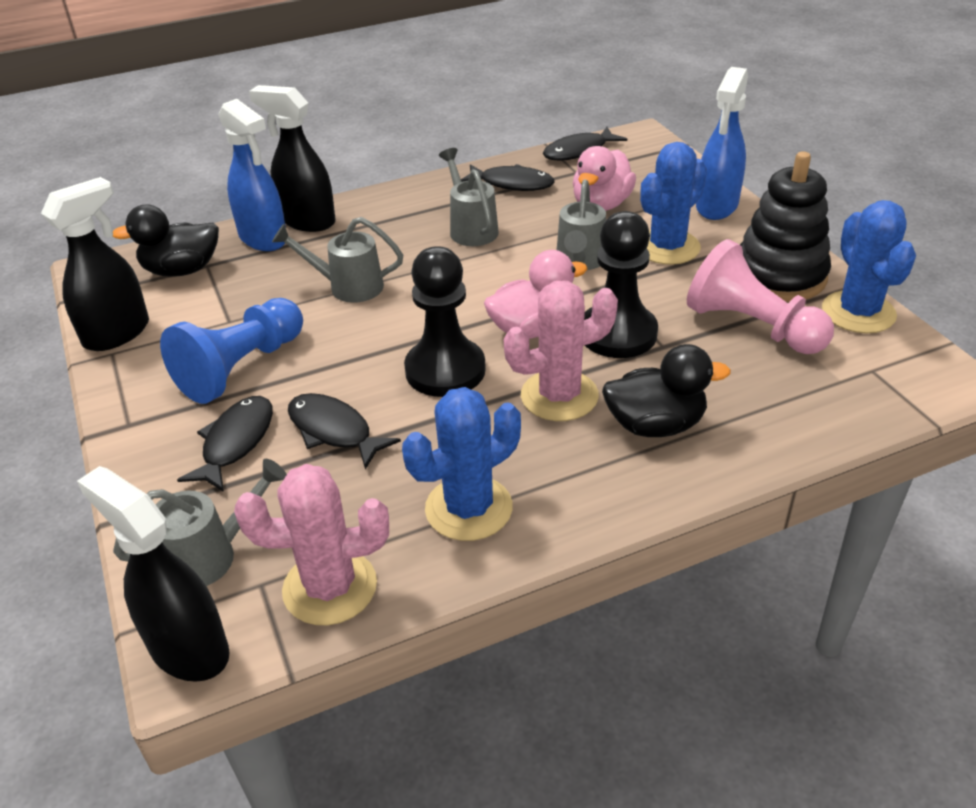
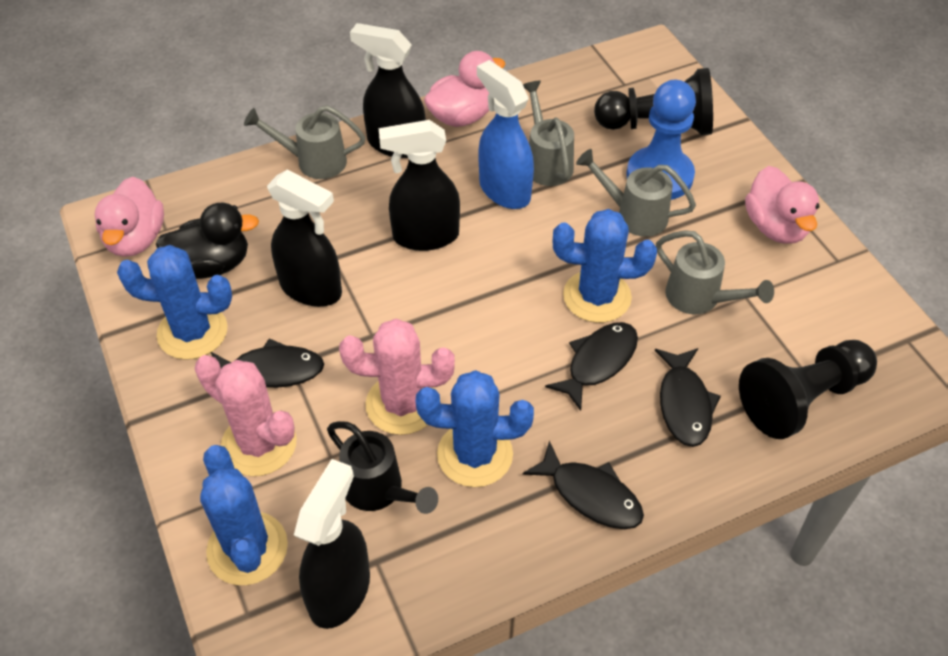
black duck: [113,204,219,277] [602,344,731,437] = 2 -> [156,203,259,279] = 1
black spray bottle: [41,177,149,351] [77,466,230,682] [249,85,336,232] = 3 -> [267,169,342,307] [294,459,370,629] [350,23,426,158] [379,120,460,251] = 4
black stacking toy: [740,151,831,302] = 1 -> none = 0
black watering can: none = 0 -> [327,421,438,514] = 1
blue cactus: [402,387,521,541] [640,142,707,265] [822,200,916,333] = 3 -> [117,245,232,360] [200,445,288,585] [416,370,534,487] [553,209,657,323] = 4
blue spray bottle: [219,99,286,251] [696,67,748,220] = 2 -> [477,60,534,209] = 1
pink duck: [484,250,587,339] [573,146,636,211] = 2 -> [95,177,164,257] [424,51,505,127] [745,166,819,244] = 3
pink pawn: [687,239,834,354] = 1 -> none = 0

